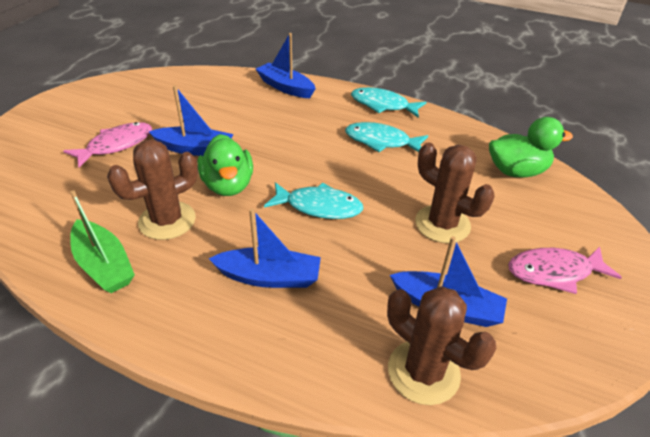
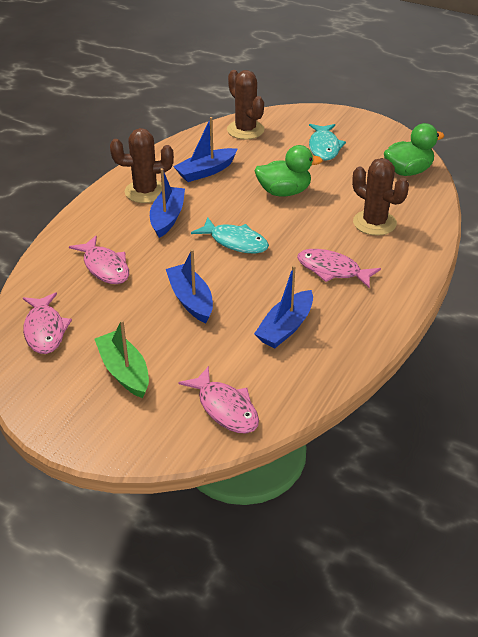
pink fish: [63,122,152,168] [508,246,622,294] = 2 -> [23,292,72,354] [69,236,129,284] [178,366,259,433] [297,249,381,289] = 4
turquoise fish: [264,182,363,219] [345,122,428,152] [351,87,426,118] = 3 -> [191,217,269,253] [309,124,346,161] = 2

